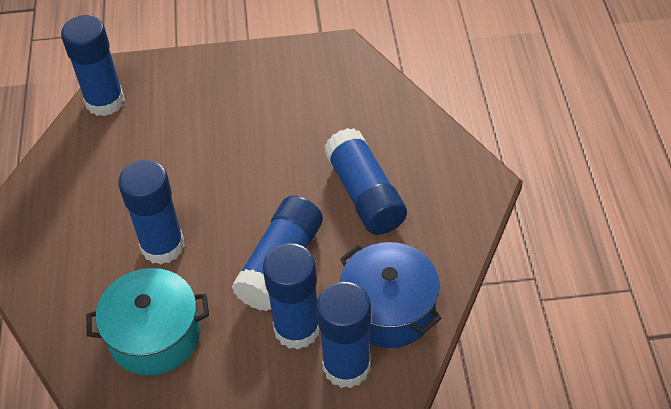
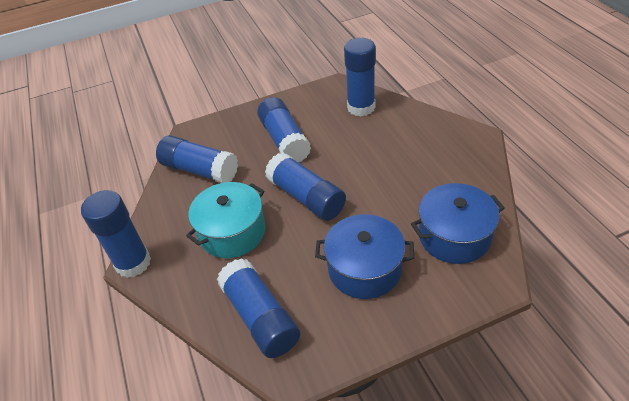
blue pot: [340,242,441,348] = 1 -> [315,214,414,299] [411,183,505,264] = 2

